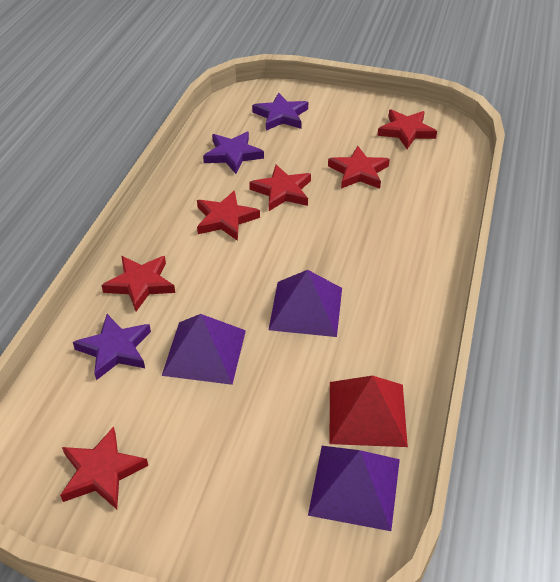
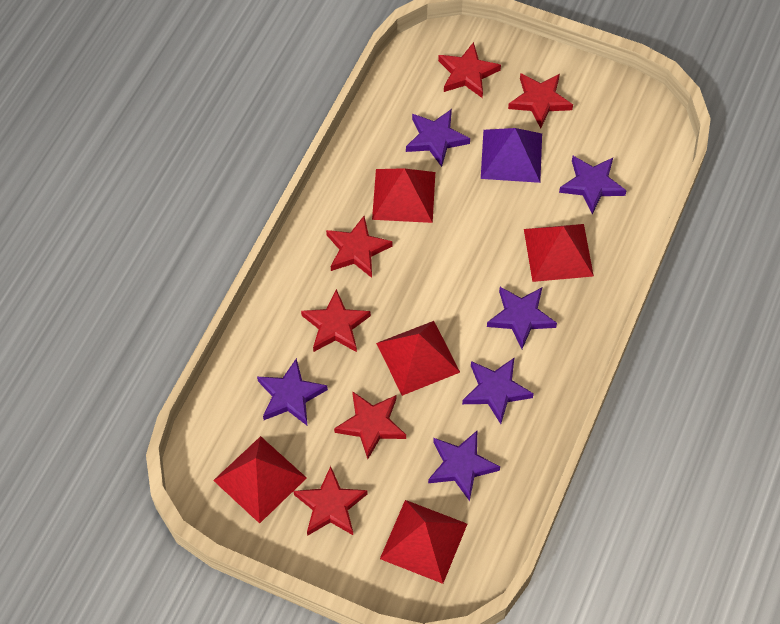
purple pyramid: [162,314,246,385] [269,270,342,337] [308,446,400,531] = 3 -> [481,128,542,183] = 1
purple star: [73,314,151,380] [203,131,264,174] [252,93,308,131] = 3 -> [257,358,328,425] [406,109,470,167] [428,431,500,501] [462,358,534,424] [487,287,557,349] [559,156,627,214] = 6
red pyramid: [330,376,408,447] = 1 -> [213,436,307,524] [372,168,435,223] [376,321,460,396] [380,500,467,584] [524,224,594,282] = 5

